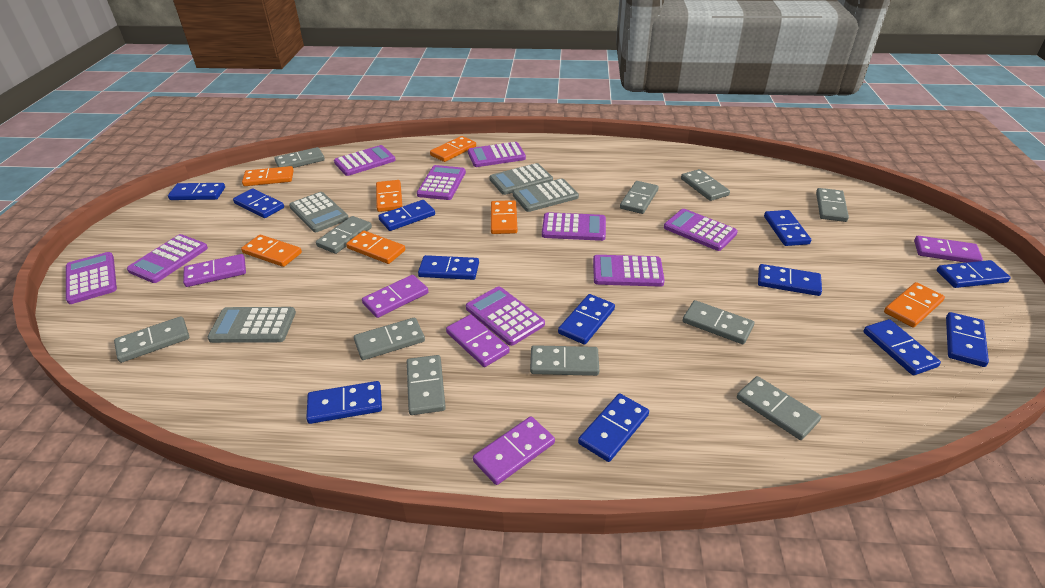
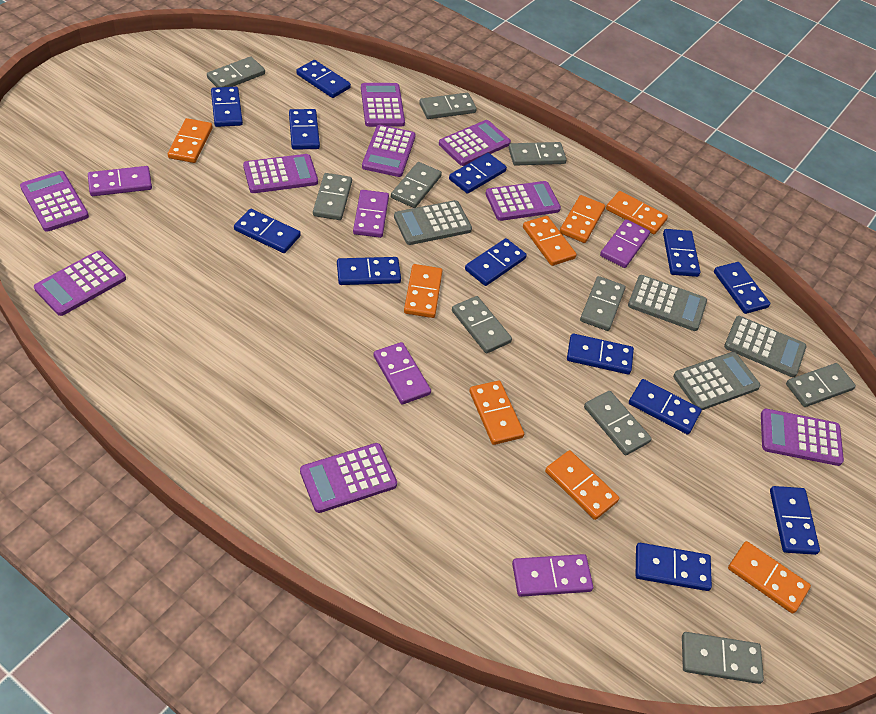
blue domino: [168,183,225,200] [233,189,284,218] [306,381,382,424] [378,200,435,231] [418,255,479,280] [558,294,615,345] [578,394,649,462] [758,264,822,296] [764,210,811,246] [863,319,941,375] [937,260,1011,288] [946,312,989,367] = 12 -> [211,87,243,127] [234,209,301,253] [289,109,320,150] [296,60,351,98] [337,257,401,285] [449,153,507,194] [465,238,527,286] [567,333,634,374] [629,379,702,435] [636,543,712,591] [663,229,701,277] [714,262,770,314] [770,486,820,555] = 13
grey domino: [114,316,189,363] [274,147,325,168] [316,216,372,254] [354,317,425,360] [407,355,446,415] [530,345,599,376] [620,181,659,214] [681,169,730,201] [682,300,754,344] [737,376,821,440] [816,188,849,222] = 11 -> [207,56,265,87] [313,173,352,220] [391,162,442,208] [419,93,477,119] [452,296,512,353] [509,142,567,166] [580,276,625,331] [584,391,652,456] [682,632,764,684] [786,363,856,407] = 10
orange domino: [241,235,302,267] [242,166,294,186] [346,231,405,264] [376,180,402,212] [430,136,476,162] [491,200,518,234] [884,282,945,328] = 7 -> [168,118,213,163] [404,264,443,318] [469,381,524,445] [523,216,577,266] [545,450,619,520] [560,195,605,243] [606,191,668,235] [728,541,811,614] = 8

